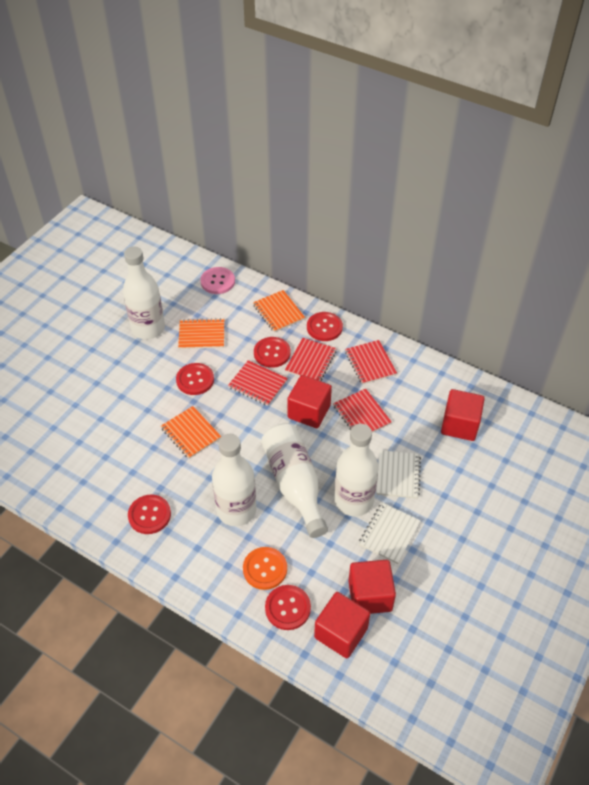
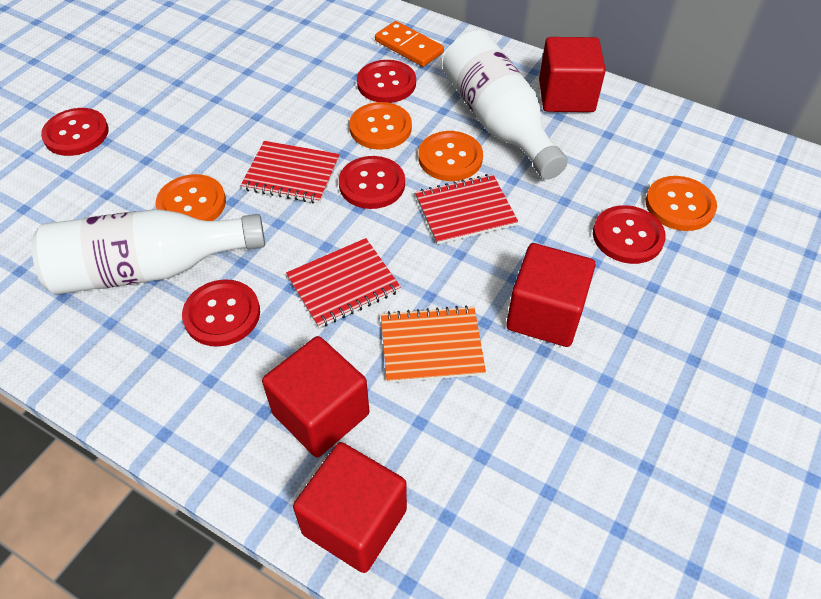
orange button: [243,547,287,590] = 1 -> [156,174,226,221] [349,102,412,150] [419,131,483,181] [646,176,717,231] = 4
orange domino: none = 0 -> [375,21,444,67] = 1
orange notebook: [161,406,221,459] [178,318,224,349] [253,290,305,332] = 3 -> [381,305,486,383] = 1
pink button: [200,267,235,294] = 1 -> none = 0
red notebook: [228,360,288,406] [285,338,337,381] [333,389,392,433] [345,340,397,385] = 4 -> [241,141,340,204] [286,238,401,328] [415,174,518,245] = 3
white bottle: [123,247,165,339] [212,434,256,526] [261,423,328,538] [334,424,379,516] = 4 -> [32,209,265,295] [443,31,568,180] = 2
white notebook: [359,503,421,564] [376,450,421,499] = 2 -> none = 0

